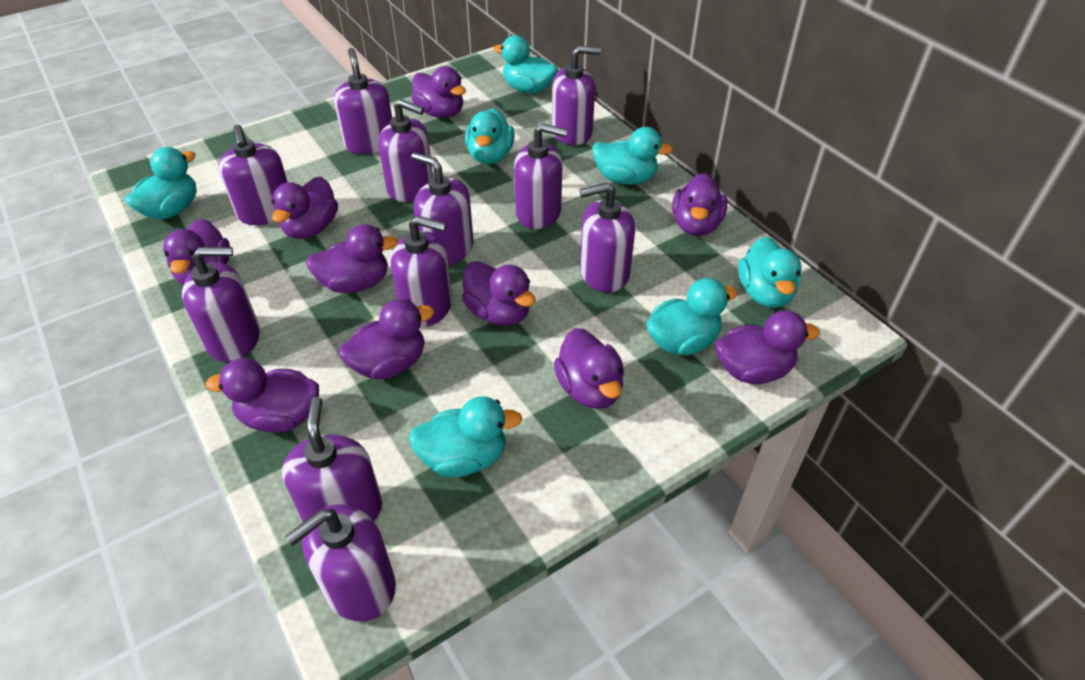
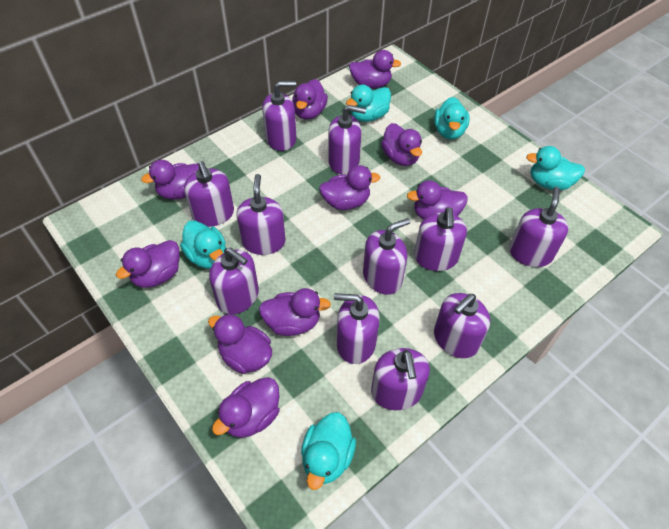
turquoise duck: [125,147,197,219] [409,396,522,477] [465,108,515,164] [494,35,558,94] [593,127,673,185] [646,278,737,355] [738,237,802,308] = 7 -> [180,220,226,269] [301,412,356,490] [346,84,391,122] [434,97,470,139] [526,146,585,190] = 5

